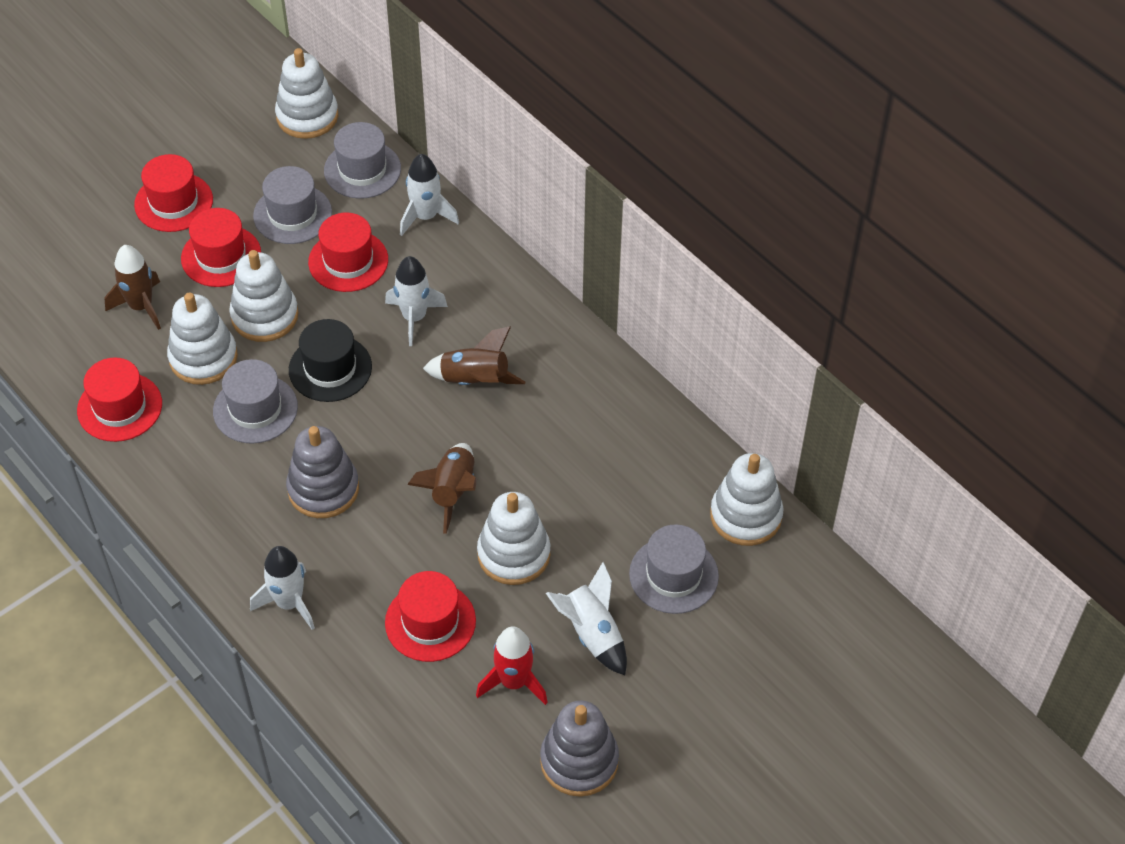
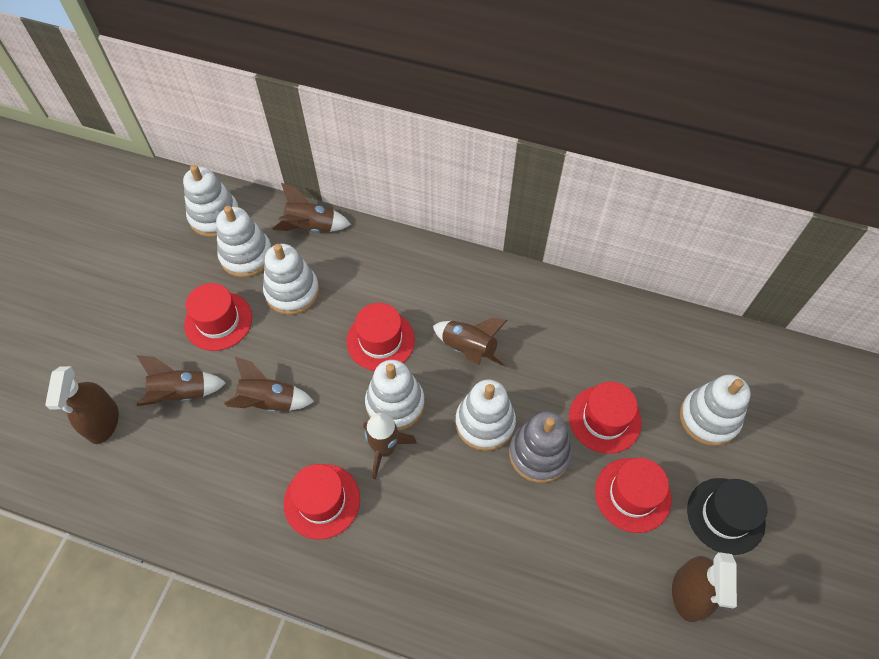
brown rocket: [105,245,161,330] [407,443,477,534] [423,326,525,385] = 3 -> [136,355,226,406] [224,357,314,412] [272,183,351,232] [363,413,417,479] [433,318,507,367] = 5
brown spray bottle: none = 0 -> [45,366,119,444] [672,552,737,622] = 2
grey hat: [213,359,298,444] [253,166,332,244] [324,122,401,199] [629,525,719,614] = 4 -> none = 0
grey stacking toy: [286,426,359,518] [540,700,619,797] = 2 -> [509,412,572,483] = 1
red rocket: [476,626,548,705] = 1 -> none = 0
white rocket: [250,546,315,630] [385,256,448,346] [400,154,459,236] [546,562,627,675] = 4 -> none = 0
white stacking toy: [167,293,238,385] [229,250,298,342] [275,48,339,139] [477,492,551,585] [710,453,784,546] = 5 -> [183,165,239,237] [216,206,272,278] [263,244,319,315] [365,360,425,431] [455,380,516,451] [680,375,751,446] = 6

